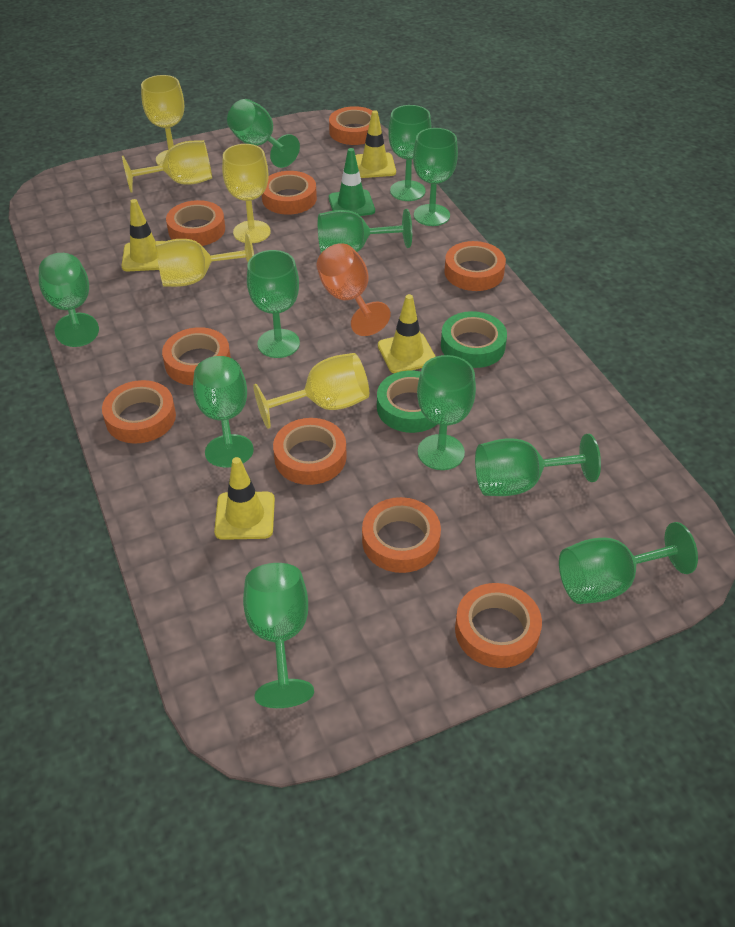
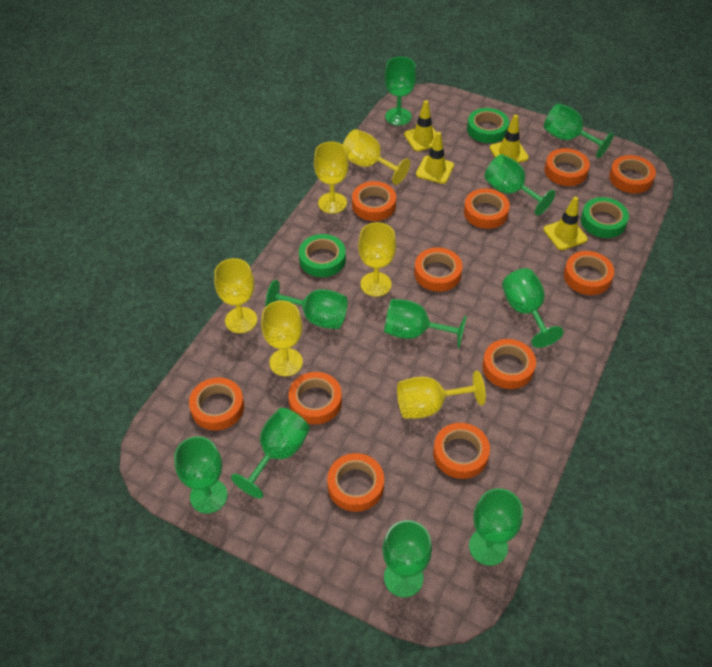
green goblet: [39,253,99,347] [193,356,254,467] [227,99,300,168] [243,563,314,708] [247,250,300,358] [318,209,412,253] [388,105,432,201] [413,128,458,226] [417,355,476,470] [475,434,601,496] [559,522,698,604] = 11 -> [174,436,227,514] [231,408,310,499] [265,280,348,329] [382,520,432,597] [384,57,416,125] [384,299,466,348] [469,488,523,566] [484,154,555,216] [502,268,563,348] [544,103,614,158] = 10
green tape: [377,371,437,433] [441,311,507,368] = 2 -> [299,234,346,277] [467,108,509,143] [581,197,629,238] = 3
green traffic cone: [329,148,375,216] = 1 -> none = 0
orange goblet: [317,243,391,336] = 1 -> none = 0
orange tape: [102,380,176,443] [162,327,231,385] [166,200,225,246] [262,171,317,215] [273,418,347,485] [329,106,373,145] [362,497,441,573] [444,241,506,291] [455,583,542,668] = 9 -> [189,378,244,431] [288,372,342,424] [327,453,384,512] [352,181,396,221] [414,247,463,292] [433,423,490,479] [464,188,510,229] [482,339,536,389] [545,148,590,186] [564,251,614,295] [609,155,656,193] = 11
yellow goblet: [122,140,212,193] [141,75,184,165] [156,233,254,287] [222,144,271,243] [253,353,369,429] = 5 -> [214,258,257,333] [261,301,303,376] [314,142,349,214] [343,129,410,185] [358,222,396,297] [397,371,486,419] = 6

